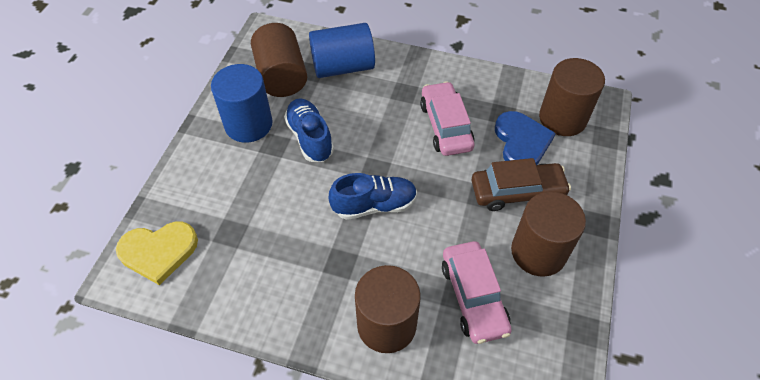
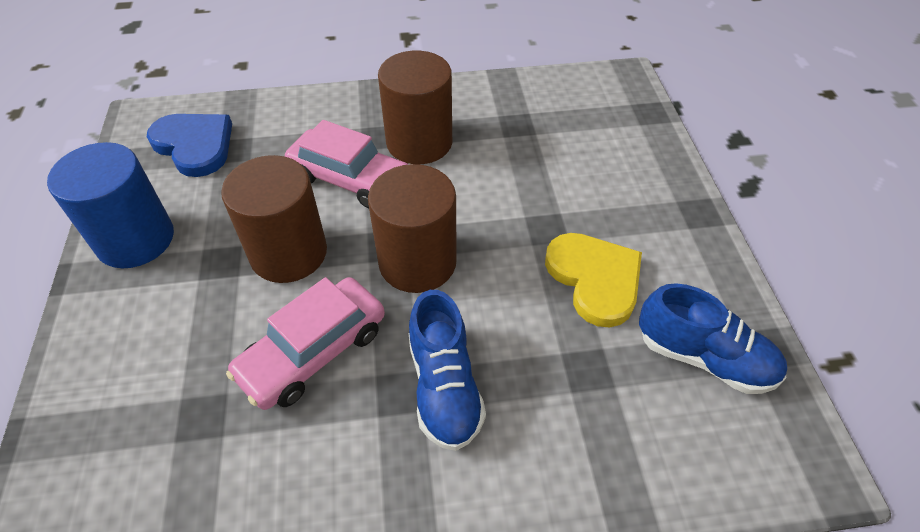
blue cylinder: [211,64,273,143] [309,23,375,78] = 2 -> [47,142,174,268] = 1
brown car: [471,158,571,211] = 1 -> none = 0
brown cylinder: [251,23,307,97] [355,265,421,353] [511,192,586,277] [539,58,605,136] = 4 -> [221,155,327,283] [368,164,457,293] [378,51,452,164] = 3

